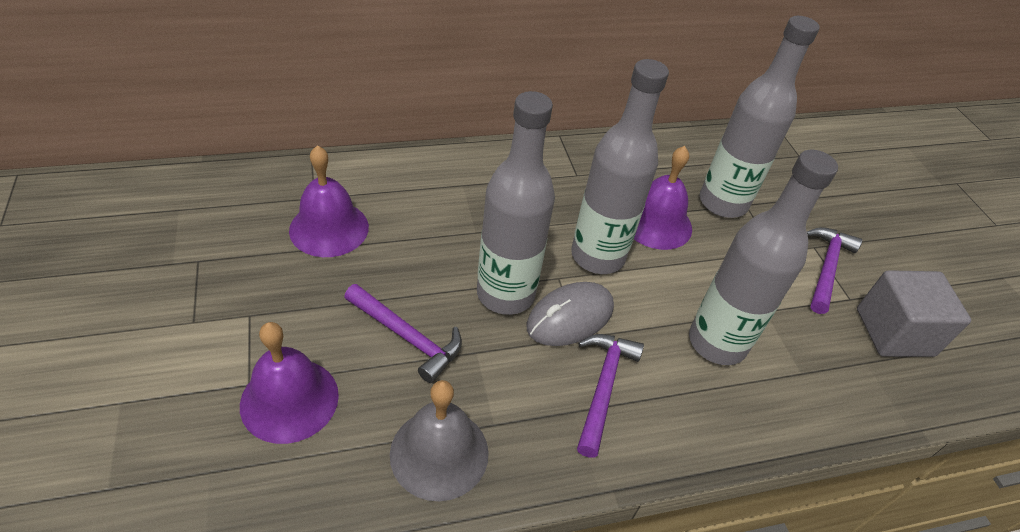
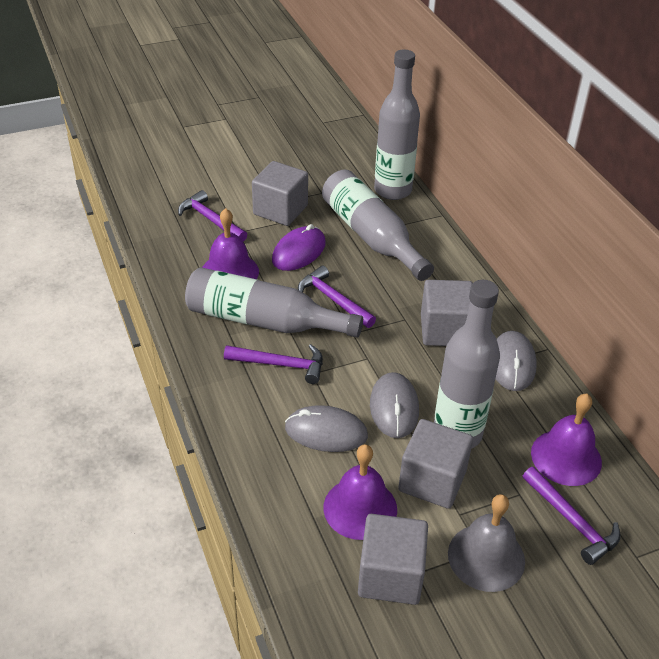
grey cube: [857,270,971,357] = 1 -> [252,161,308,226] [358,514,428,605] [398,419,473,509] [421,280,473,346] = 4
grey mouse: [527,282,614,346] = 1 -> [285,405,368,452] [370,372,419,438] [495,331,537,391] = 3
purple hammer: [344,284,462,383] [577,334,644,458] [807,227,862,314] = 3 -> [178,190,247,242] [224,344,323,384] [298,266,376,328] [523,467,621,565] = 4
purple mouse: none = 0 -> [272,224,326,271] = 1

